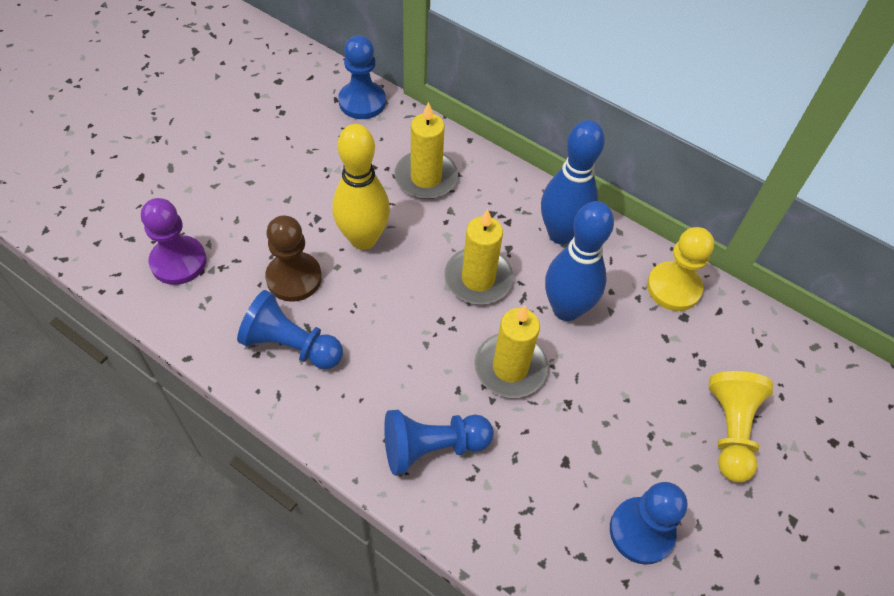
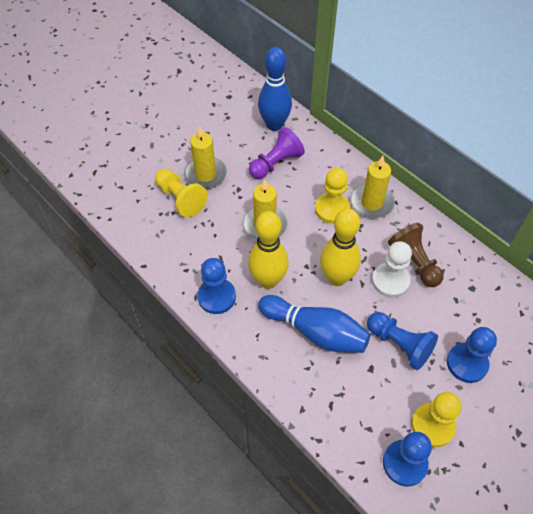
white pawn: none = 0 -> [372,241,412,298] = 1
yellow bowling pin: [332,124,390,250] = 1 -> [248,211,289,289] [320,208,361,286] = 2
yellow pawn: [647,227,714,311] [709,371,773,482] = 2 -> [155,169,208,217] [315,168,350,224] [412,392,461,447] = 3

